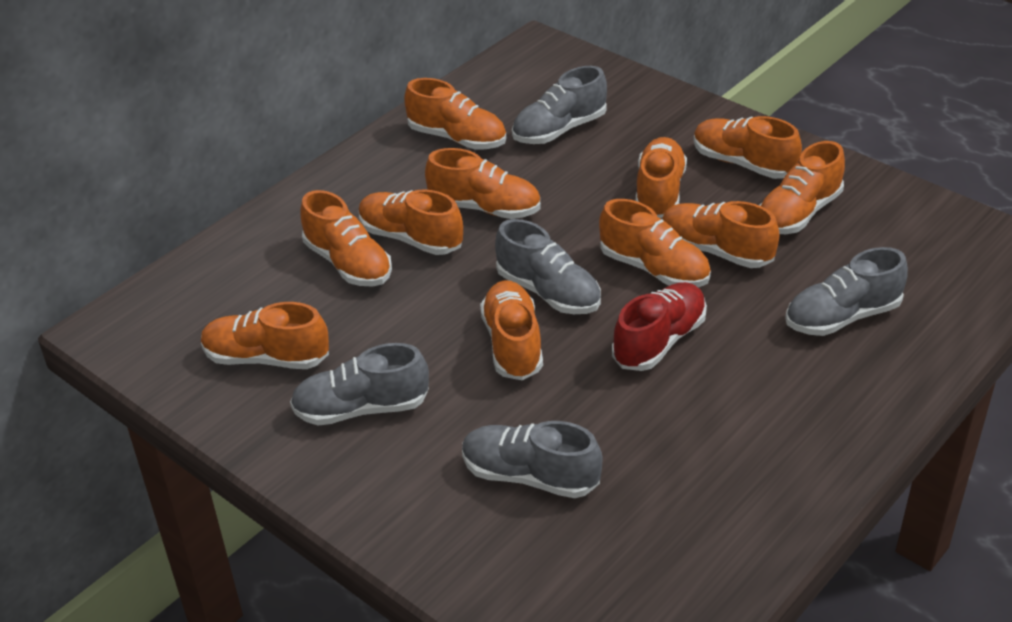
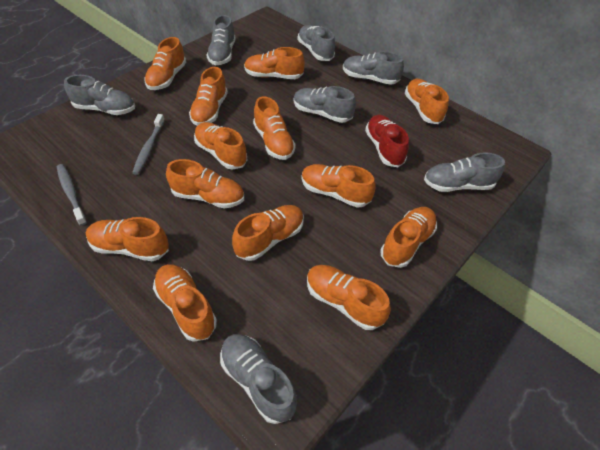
grey shoe: [290,343,429,425] [462,421,603,498] [495,219,601,314] [512,66,607,144] [785,247,908,336] = 5 -> [64,75,135,115] [207,15,236,65] [220,334,297,424] [294,86,356,123] [298,25,335,61] [343,51,404,85] [424,152,505,192] = 7
grey toothbrush: none = 0 -> [57,164,87,226] [132,114,165,175] = 2
orange shoe: [201,302,329,369] [300,190,392,286] [359,189,463,255] [404,78,506,150] [425,148,541,219] [480,280,543,380] [599,199,711,287] [636,137,687,218] [662,201,779,268] [694,116,802,179] [759,141,845,234] = 11 -> [86,217,169,261] [144,37,186,90] [153,264,217,342] [166,159,244,209] [189,67,228,126] [194,122,247,170] [232,205,304,261] [244,47,305,79] [253,96,296,160] [301,164,376,208] [307,265,391,330] [380,207,437,268] [405,79,449,124] = 13

